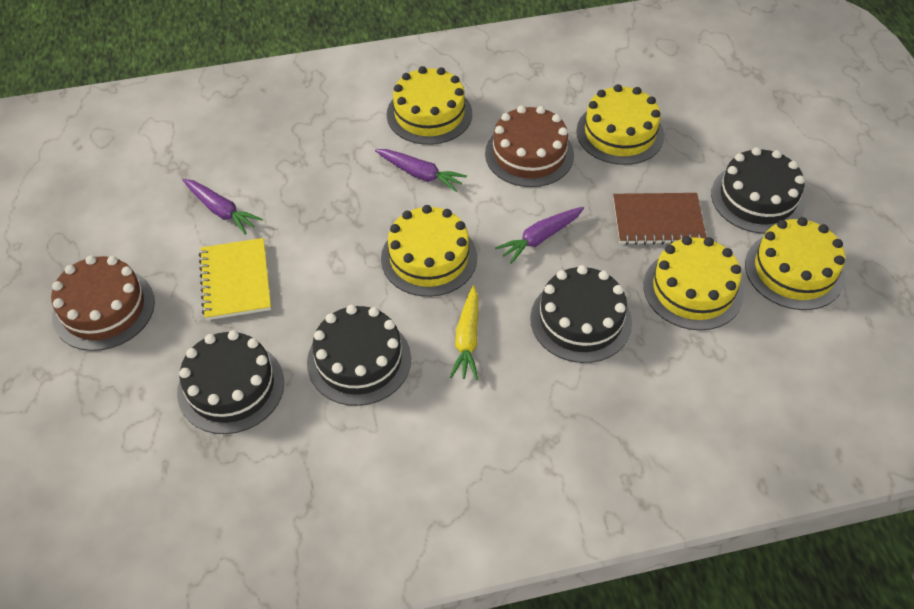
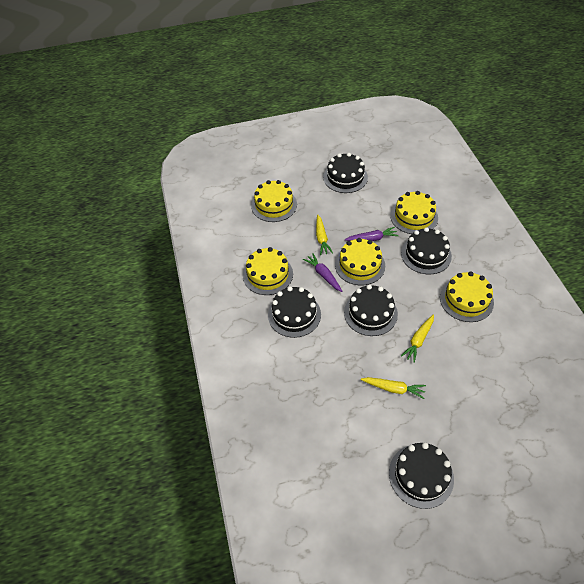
black cake: [177,330,284,434] [307,305,411,406] [530,265,632,363] [711,147,805,234] = 4 -> [268,286,321,338] [323,153,368,193] [344,285,398,336] [389,442,454,509] [401,227,452,274] = 5
brown cake: [51,255,155,351] [485,106,574,187] = 2 -> none = 0
brown notebook: [613,193,707,245] = 1 -> none = 0
purple carrot: [183,179,263,235] [375,149,467,192] [495,207,584,264] = 3 -> [303,253,342,292] [345,227,399,241] = 2
yellow carrot: [450,285,478,380] = 1 -> [316,215,333,255] [361,377,426,399] [401,315,434,363] = 3
yellow notebook: [199,238,271,320] = 1 -> none = 0

